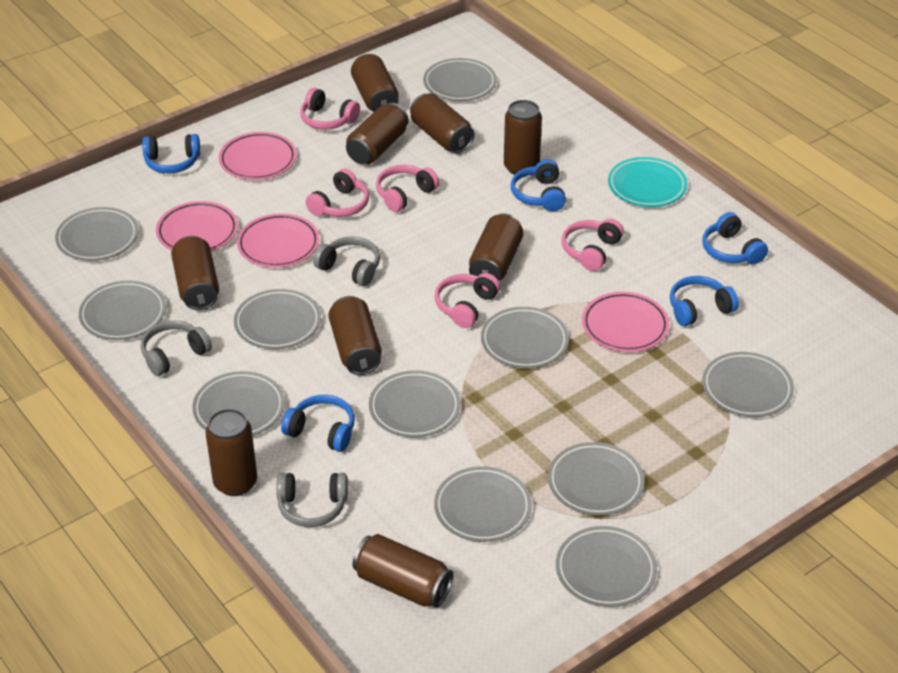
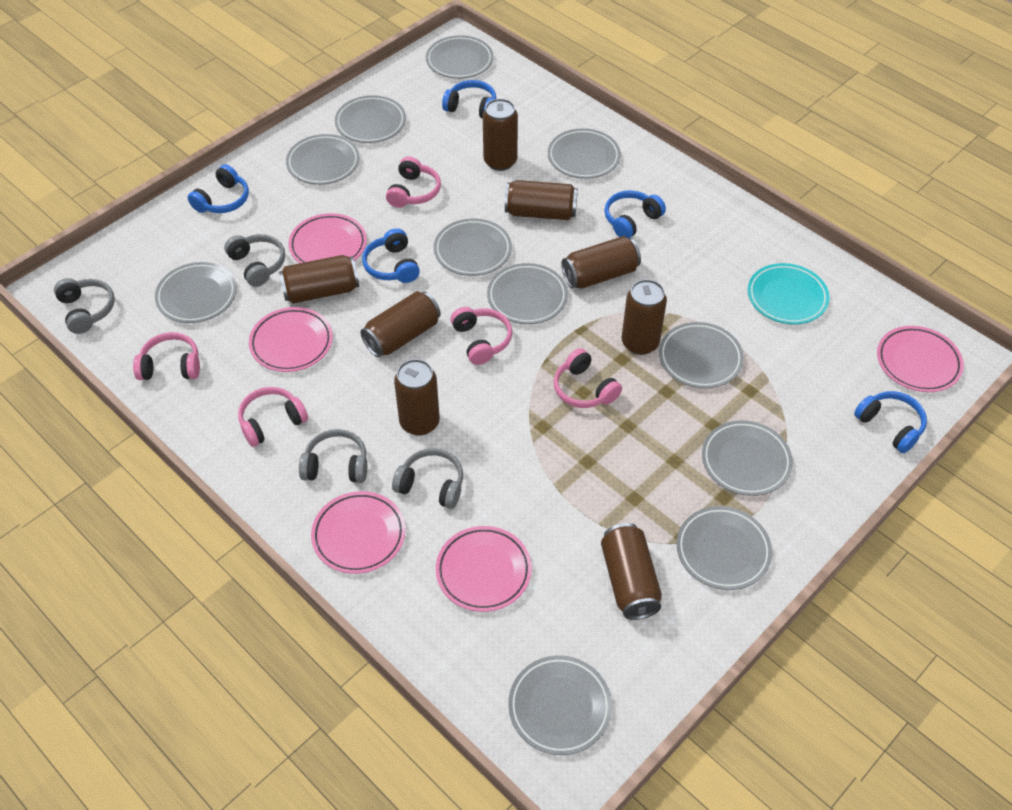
brown can: [171,236,219,310] [206,409,257,496] [328,296,382,375] [346,103,409,164] [351,54,399,112] [353,534,453,608] [410,93,474,153] [469,213,524,281] [504,100,542,175] = 9 -> [279,255,359,304] [361,291,441,357] [394,359,440,436] [483,99,518,171] [505,180,578,220] [561,236,641,289] [601,523,662,620] [622,279,667,355] = 8
grey headphones: [141,321,212,376] [276,473,348,527] [313,236,380,286] = 3 -> [54,278,115,334] [224,234,285,287] [299,429,367,483] [392,448,463,509] = 4
pink plate: [156,201,238,252] [219,132,297,180] [237,213,320,268] [582,292,669,352] = 4 -> [249,307,333,372] [288,213,367,263] [311,491,406,574] [436,526,532,612] [877,326,964,392] = 5

